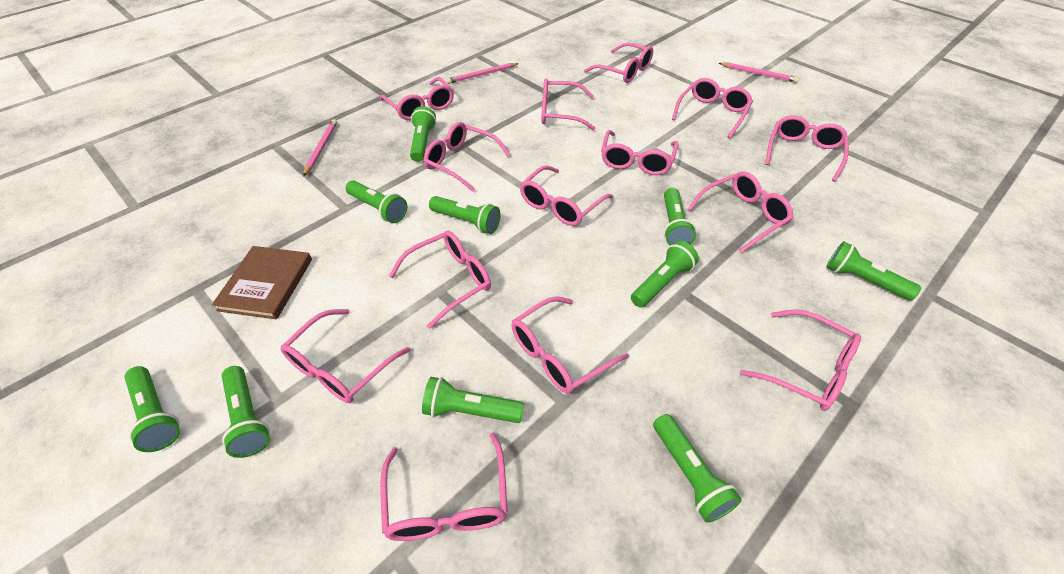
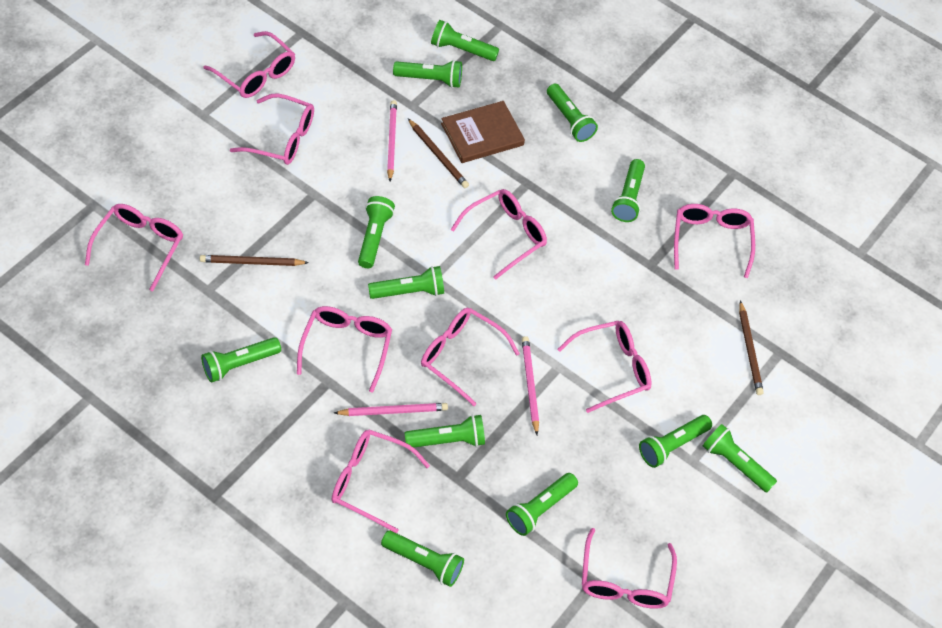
brown pencil: none = 0 -> [200,255,309,266] [408,119,469,188] [739,300,764,395] = 3
green flashlight: [124,366,180,452] [222,366,270,458] [346,180,407,223] [410,106,436,162] [422,377,524,423] [429,196,501,234] [631,241,699,308] [653,414,742,523] [664,188,696,246] [826,241,921,301] = 10 -> [201,337,281,383] [358,196,395,268] [368,266,444,299] [381,531,464,587] [393,60,462,88] [404,415,485,448] [431,20,499,61] [506,473,578,536] [547,84,598,142] [611,159,645,222] [639,415,712,468] [703,424,777,492] = 12
pink glasses: [281,309,410,403] [380,77,454,120] [380,433,508,541] [389,231,491,329] [424,122,511,192] [511,296,629,394] [520,165,613,226] [542,78,595,130] [584,43,653,83] [601,130,679,175] [672,78,753,138] [688,171,794,253] [740,309,861,411] [765,115,849,182] = 14 -> [85,204,183,291] [204,31,295,98] [230,93,314,165] [297,306,392,393] [331,430,430,533] [421,308,520,406] [451,189,547,280] [557,321,652,413] [582,528,677,609] [674,204,755,278] = 10

